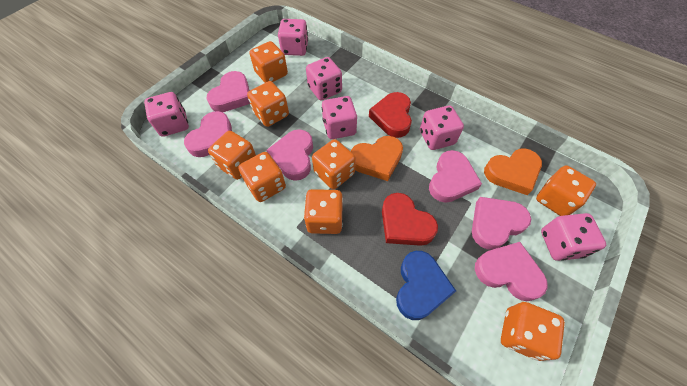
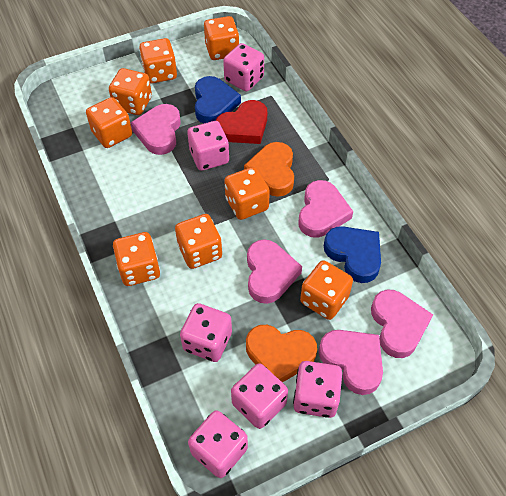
blue heart: [396,251,456,320] = 1 -> [195,76,241,124] [324,226,381,283] = 2
pink heart: [184,111,232,157] [207,71,250,112] [266,129,313,181] [429,150,482,203] [472,197,531,250] [475,242,548,301] = 6 -> [130,104,181,155] [247,239,302,304] [299,180,353,238] [319,330,383,395] [371,290,433,358] = 5
red heart: [369,92,412,138] [382,193,438,246] = 2 -> [216,100,267,144] = 1

